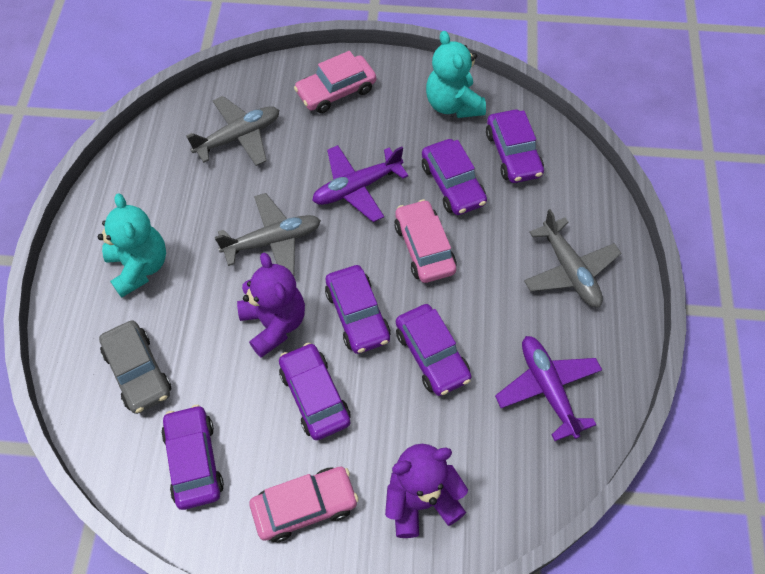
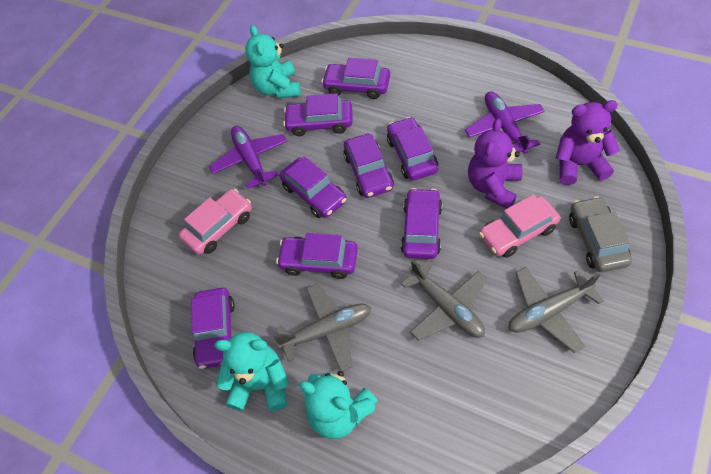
pink car: [250,466,358,542] [294,51,376,113] [394,199,457,283] = 3 -> [179,189,252,255] [479,194,560,258] = 2
purple car: [161,405,224,510] [279,343,351,440] [325,265,391,354] [396,304,472,396] [422,139,487,215] [486,110,544,183] = 6 -> [192,288,235,369] [276,233,358,279] [279,156,347,218] [283,93,353,136] [321,58,390,99] [343,133,394,198] [387,117,438,181] [401,188,442,259] = 8
turquoise teddy bear: [98,193,166,298] [426,31,486,118] = 2 -> [214,332,289,411] [245,25,301,98] [299,371,378,439] = 3

